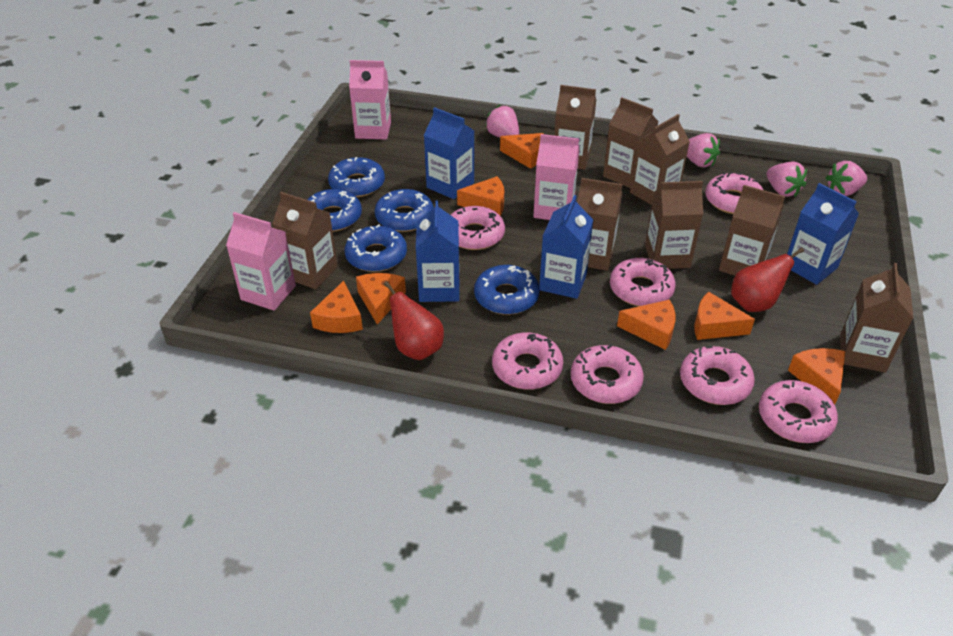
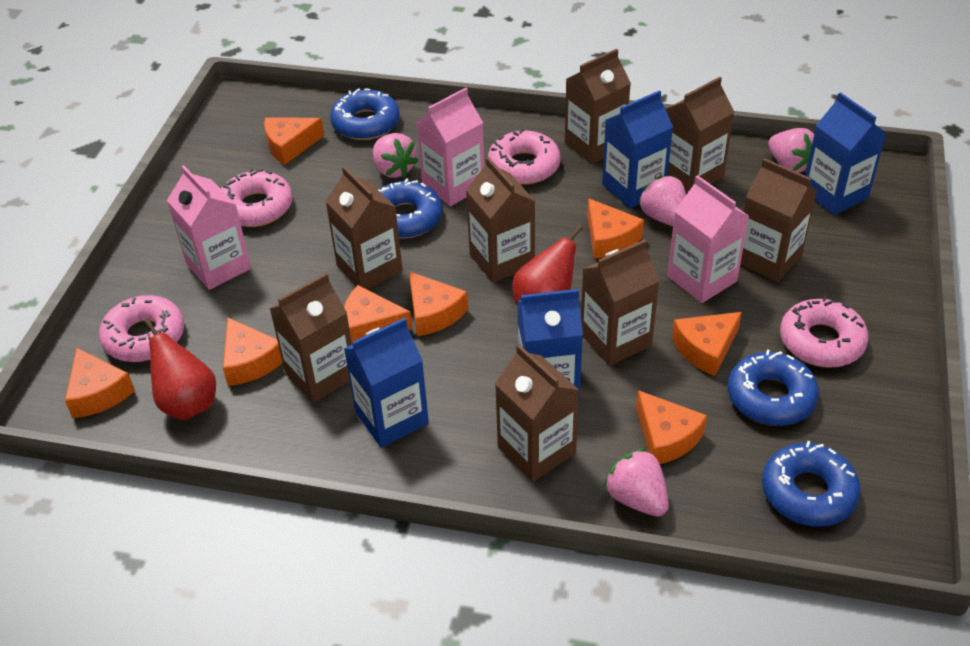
blue donut: [307,189,362,232] [328,157,385,197] [345,224,407,272] [375,189,434,232] [474,265,540,315] = 5 -> [330,88,400,140] [379,178,443,238] [728,349,819,426] [762,441,861,527] = 4
orange cheese: [310,281,363,333] [356,273,406,325] [457,176,504,216] [500,133,543,169] [617,300,675,350] [694,292,755,340] [788,348,845,405] = 7 -> [65,347,135,418] [223,317,283,386] [264,118,324,165] [344,285,412,345] [409,271,468,336] [587,198,644,259] [636,390,707,464] [672,312,742,376] = 8
pink donut: [451,206,505,250] [492,332,563,390] [571,344,644,404] [610,258,676,306] [680,346,755,405] [705,172,764,214] [759,380,838,443] = 7 -> [99,295,184,362] [221,169,293,227] [488,129,561,184] [780,296,869,368] = 4

